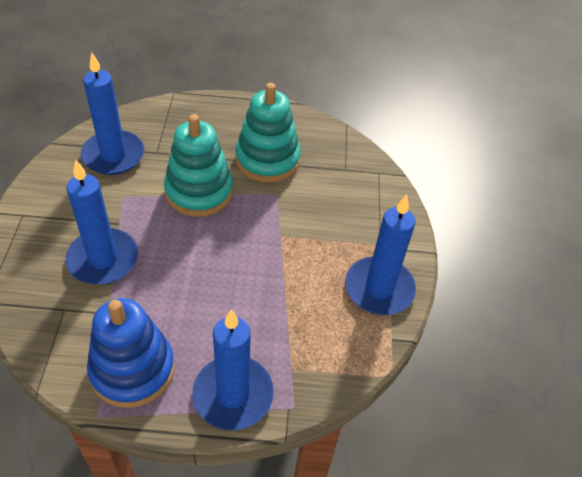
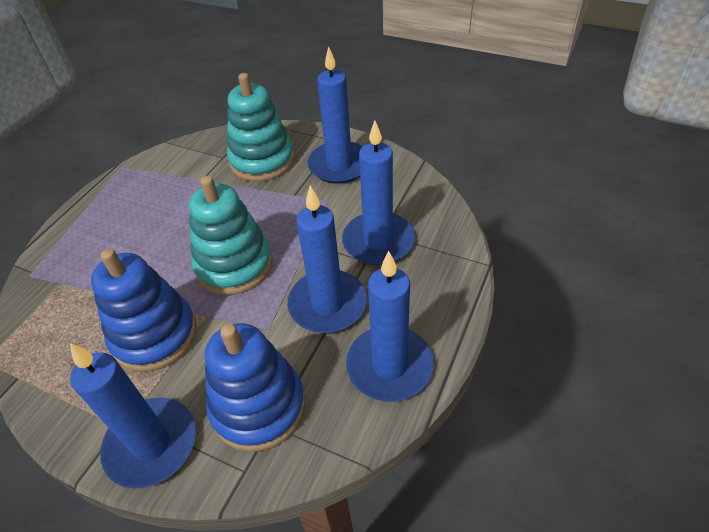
blue candle: [66,160,138,284] [81,52,144,175] [192,309,274,430] [345,194,416,315] = 4 -> [70,343,196,489] [287,186,367,333] [308,46,363,184] [342,120,415,265] [346,251,434,402] = 5
blue stacking toy: [87,298,175,408] = 1 -> [91,249,197,372] [205,323,305,452] = 2

